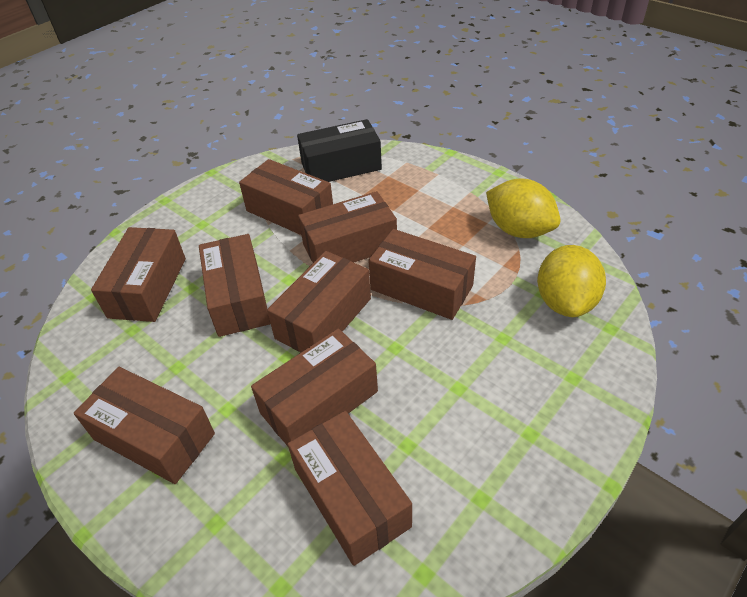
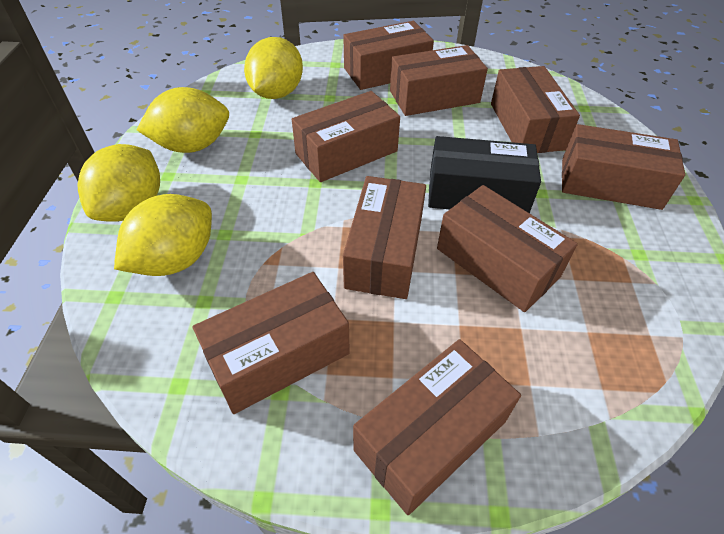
yellow lemon: [486,179,561,238] [537,245,606,317] = 2 -> [77,144,160,222] [114,194,212,276] [137,87,229,153] [244,37,303,99] = 4

